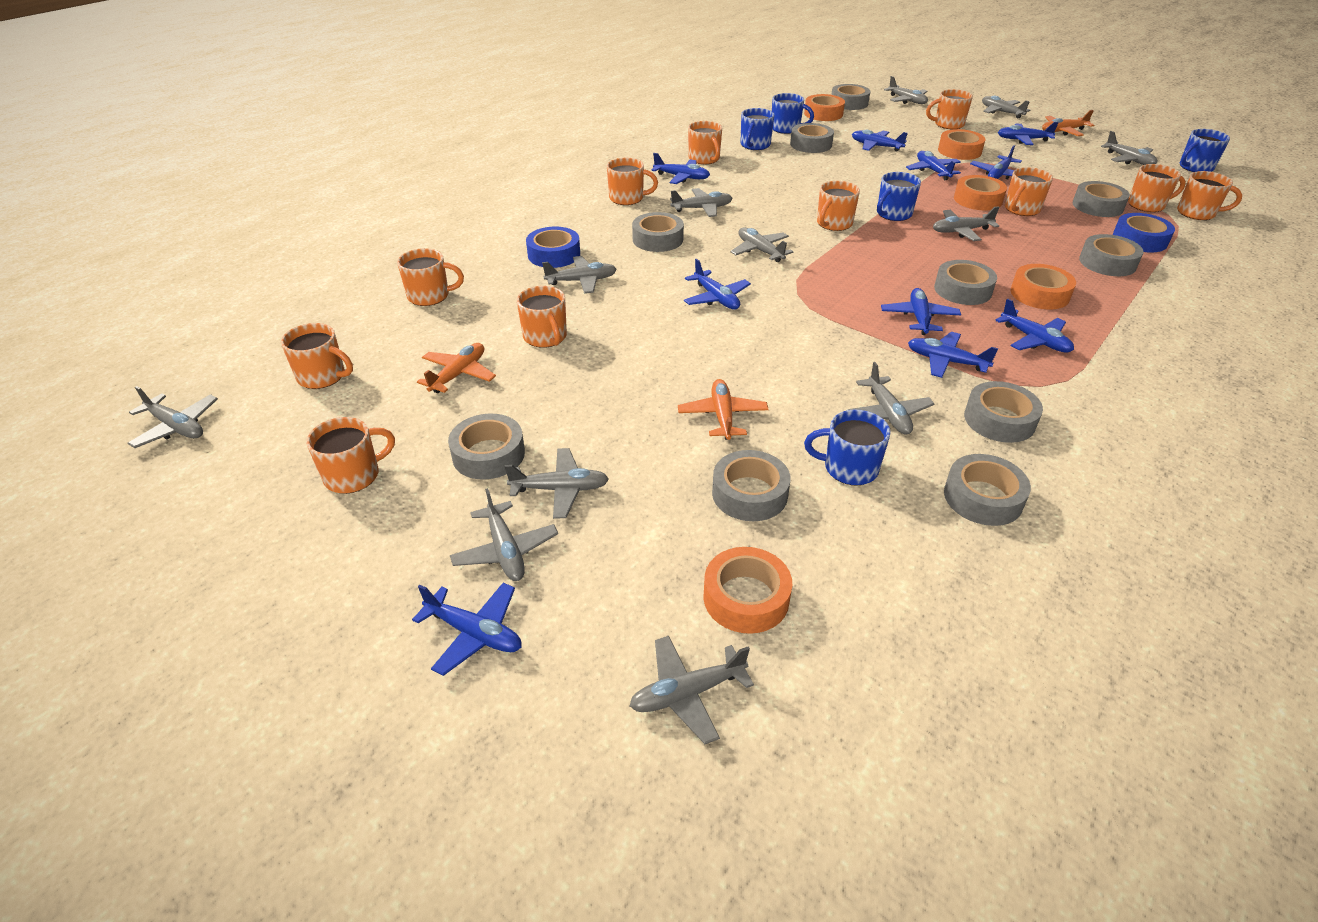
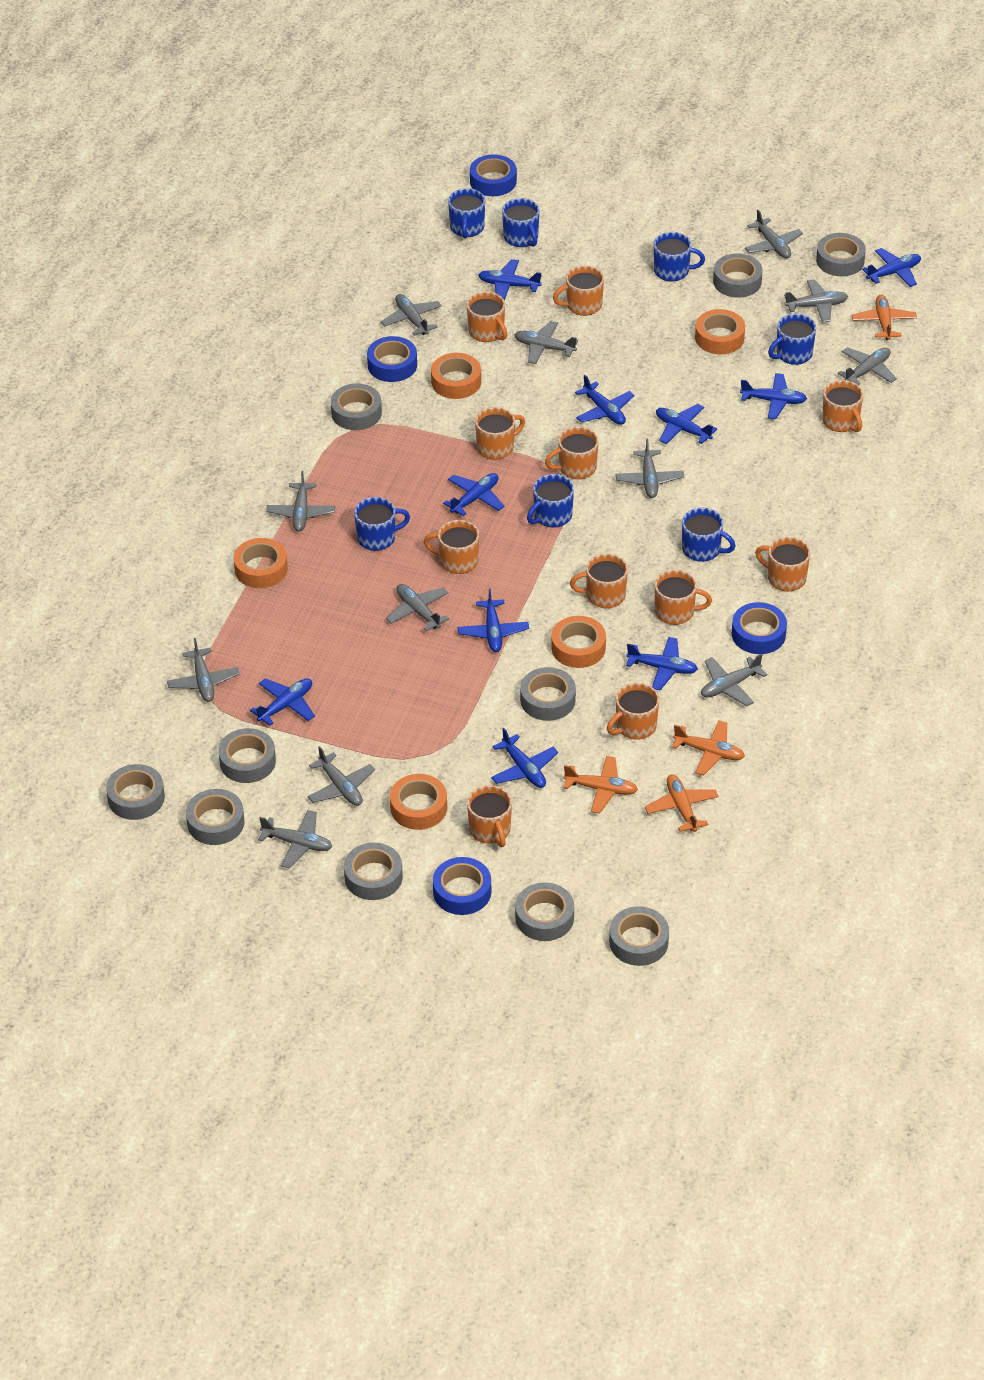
blue mug: [740,108,774,150] [772,93,814,134] [804,410,891,485] [877,172,921,221] [1180,129,1230,172] = 5 -> [354,497,410,551] [448,188,485,239] [502,198,539,247] [527,474,574,528] [654,232,705,281] [682,508,736,562] [768,314,816,365] = 7
blue tape: [526,227,580,268] [1113,213,1175,252] = 2 -> [367,336,417,382] [433,857,491,915] [470,154,517,196] [732,602,787,654] = 4
orange plane: [417,343,496,393] [678,379,769,440] [1042,110,1094,136] = 3 -> [563,756,638,814] [645,774,719,832] [672,720,745,775] [852,295,917,340] = 4

